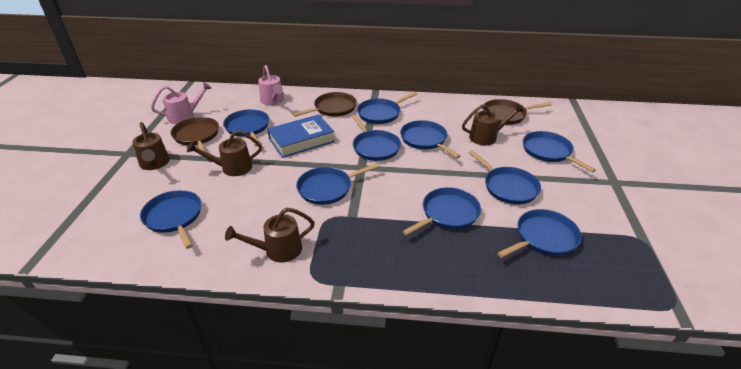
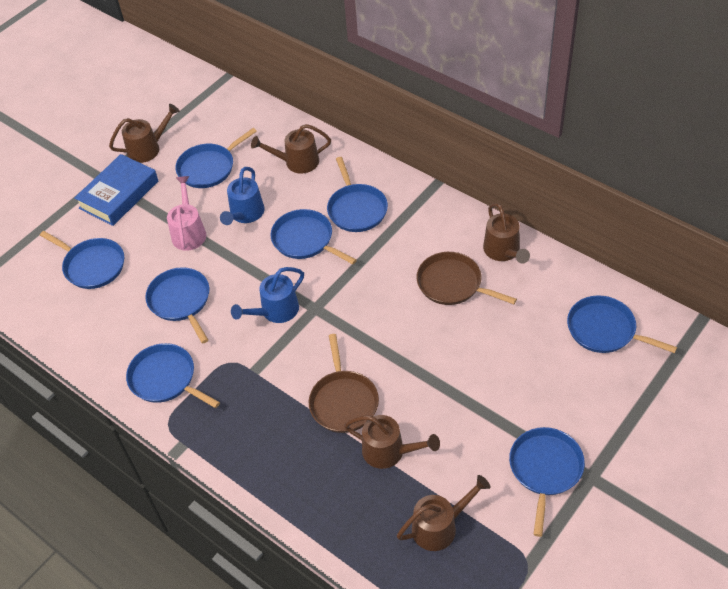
blue pan: [140,190,201,249] [223,109,269,146] [296,163,379,205] [351,115,401,161] [357,92,417,124] [400,120,460,158] [402,187,481,236] [469,150,541,204] [497,209,582,258] [523,131,596,172] = 10 -> [40,231,124,289] [126,343,220,408] [145,267,209,344] [175,128,257,188] [271,209,357,264] [327,157,388,232] [509,427,585,537] [567,296,677,353] = 8
blue watering can: none = 0 -> [220,167,265,225] [231,267,304,323] = 2
brown pan: [171,117,219,152] [293,92,357,117] [482,99,552,125] = 3 -> [309,334,379,433] [416,252,517,305] = 2
brown watering can: [132,122,170,170] [187,130,262,176] [225,208,315,263] [462,104,523,145] = 4 -> [109,104,180,163] [251,124,331,174] [344,415,440,469] [397,475,491,551] [483,203,530,264] = 5
pink watering can: [151,82,212,124] [258,65,284,105] = 2 -> [167,176,206,251] = 1

